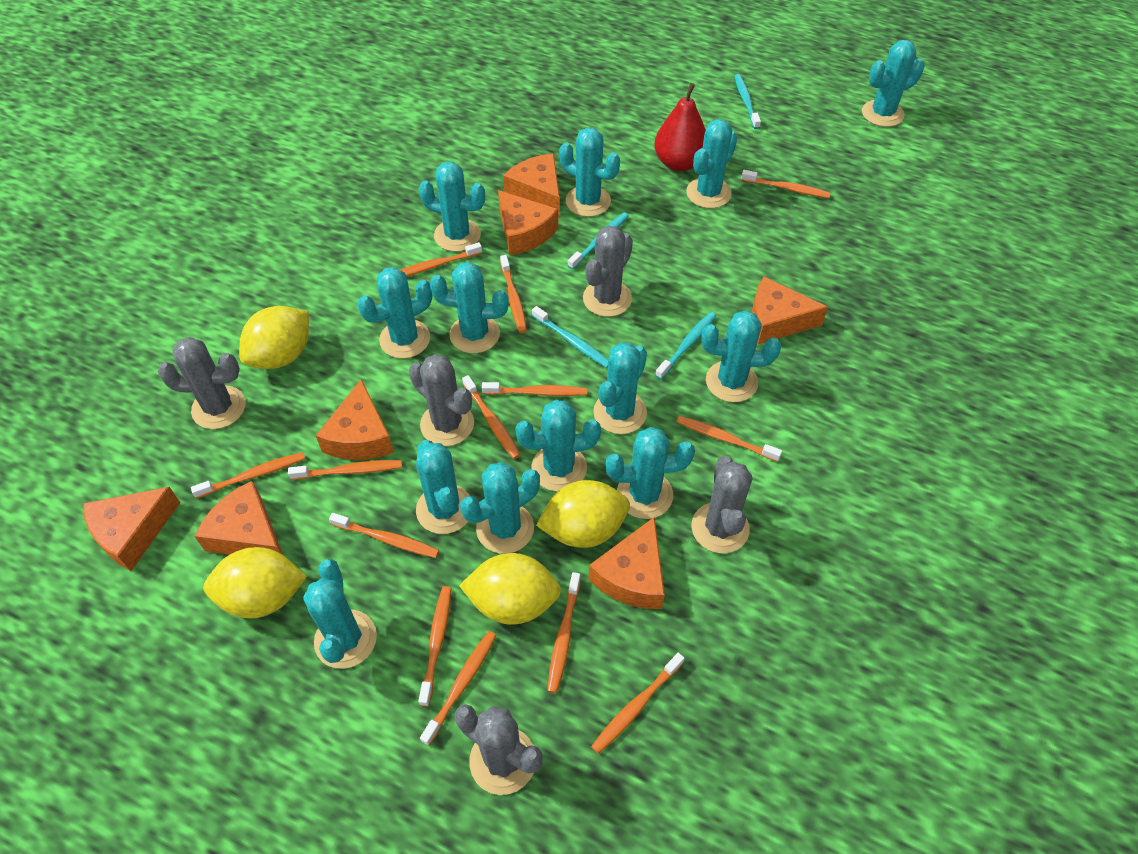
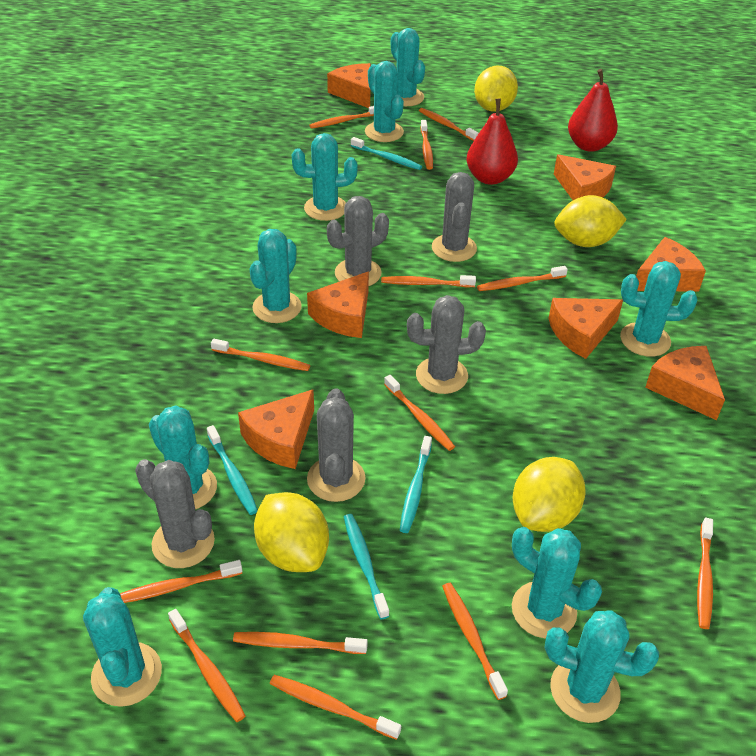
red pear: [654,83,706,171] = 1 -> [467,99,518,185] [568,69,618,152] = 2
turquoise cactus: [303,559,377,669] [357,267,432,359] [416,440,470,534] [419,162,485,252] [430,262,509,353] [460,462,540,554] [515,400,601,492] [559,127,620,217] [593,342,647,434] [606,427,695,519] [686,119,737,208] [701,310,781,402] [862,40,924,127] = 13 -> [83,587,162,707] [149,405,217,509] [250,229,302,323] [292,133,358,221] [365,61,404,142] [391,28,425,106] [512,527,602,638] [545,610,659,723] [620,261,698,357] = 9

